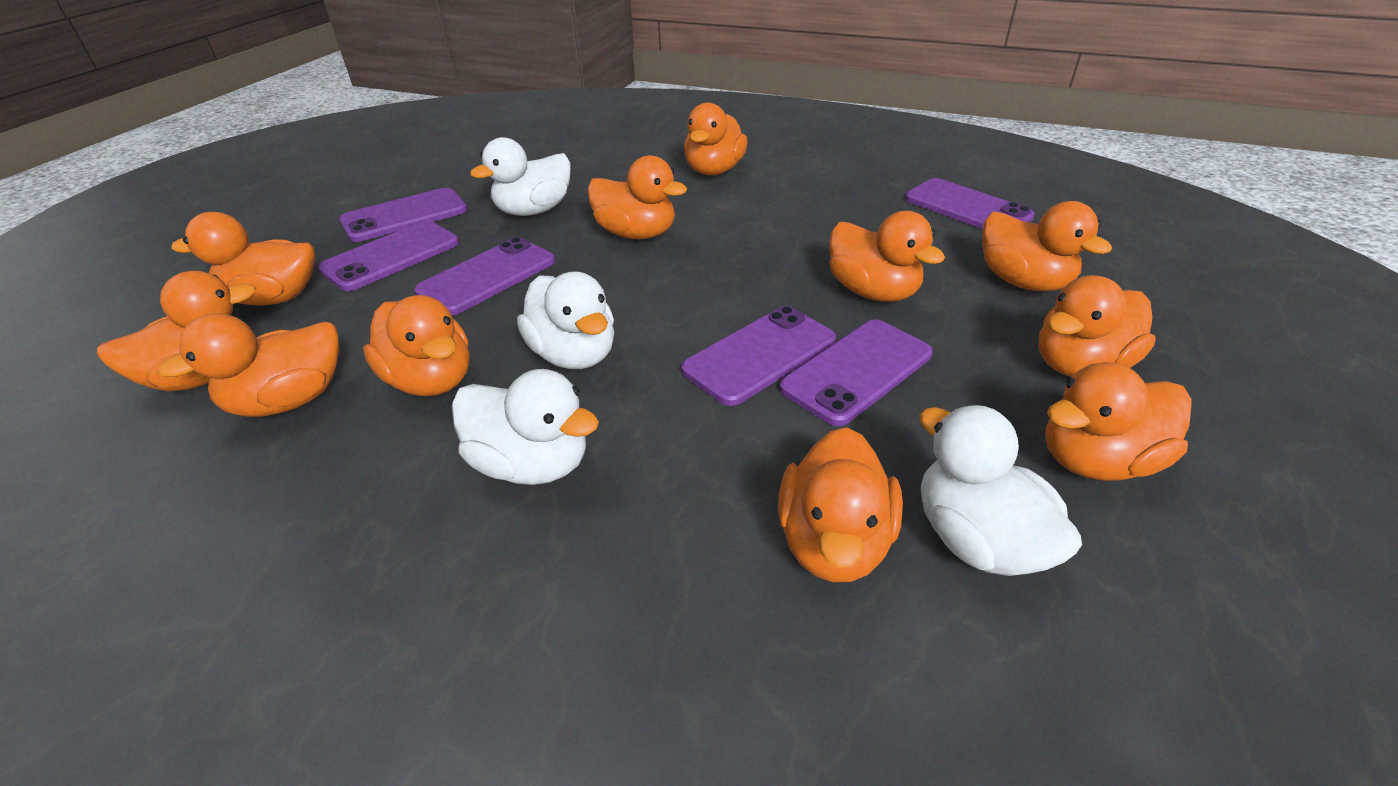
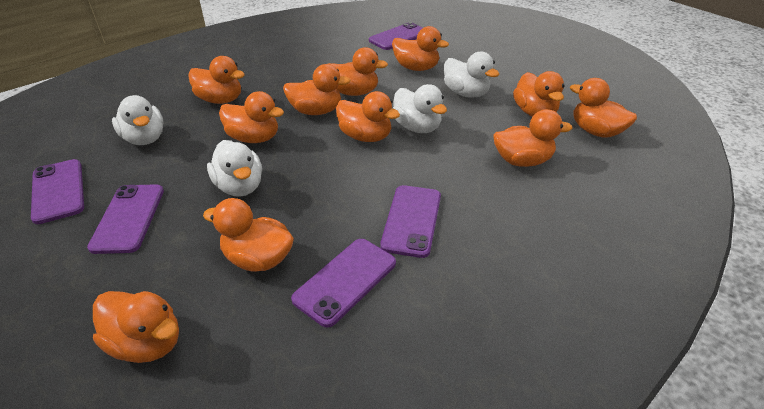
purple phone: [318,221,459,291] [340,187,467,242] [414,237,555,315] [681,306,836,406] [779,320,933,426] [905,178,1035,229] = 6 -> [31,159,84,224] [87,184,164,254] [291,239,396,327] [369,22,422,50] [380,185,441,258] = 5

